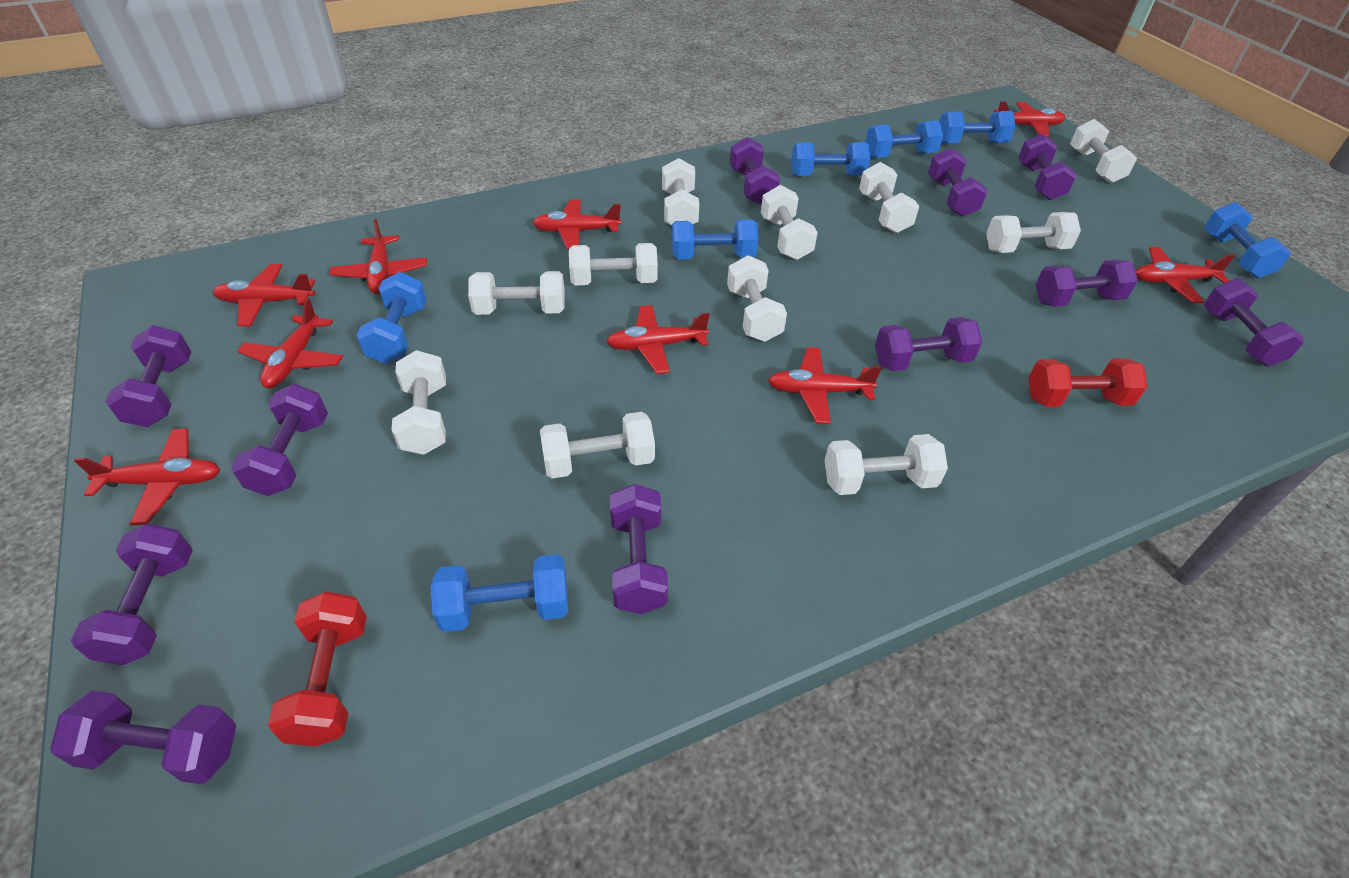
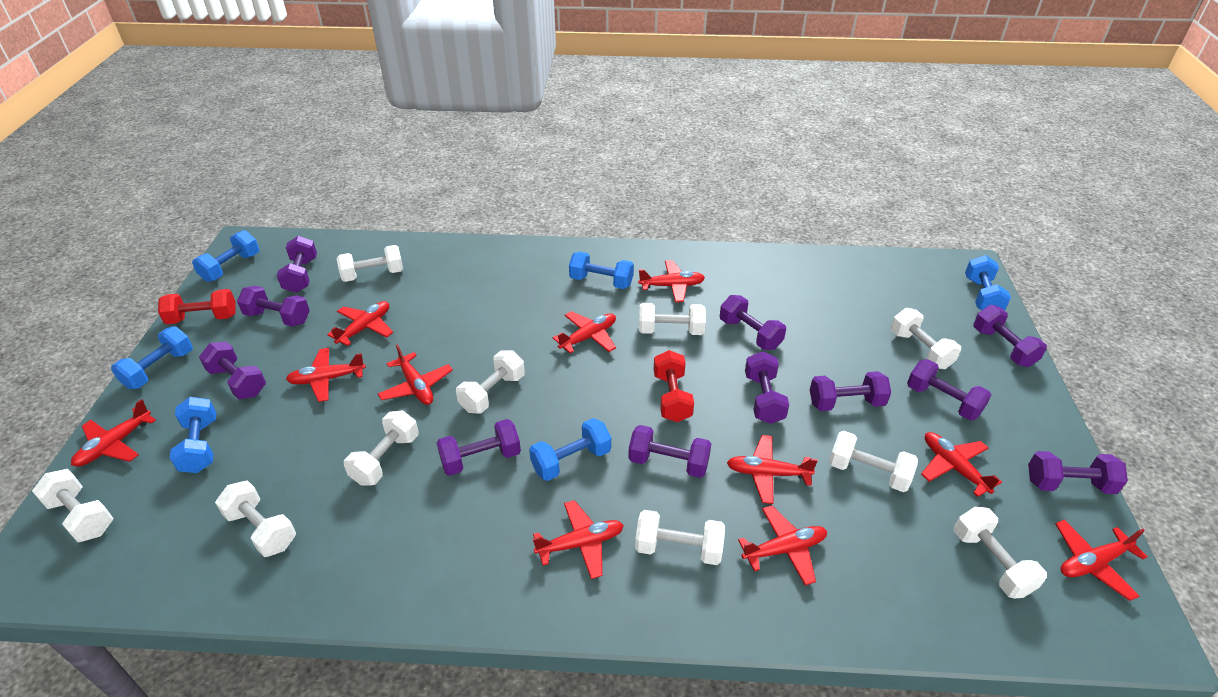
blue dumbbell: [357,272,427,364] [431,554,568,632] [672,219,758,259] [791,142,870,176] [865,120,943,158] [940,111,1016,144] [1204,202,1291,278] = 7 -> [111,327,193,389] [170,397,216,473] [192,230,259,282] [529,418,611,481] [569,251,634,289] [965,255,1011,310] = 6
red plane: [74,428,220,525] [213,264,315,326] [237,298,343,388] [329,219,427,294] [533,199,621,250] [606,305,710,374] [768,347,882,424] [994,101,1065,137] [1135,247,1235,303] = 9 -> [71,399,156,467] [286,348,366,402] [327,301,393,346] [378,344,453,405] [532,500,624,579] [552,311,616,353] [638,260,705,302] [727,435,818,504] [738,505,827,585] [921,432,1002,497] [1055,520,1148,601] = 11
white dumbbell: [392,350,446,455] [468,271,565,315] [540,412,655,479] [569,243,658,285] [662,158,699,226] [727,255,787,342] [761,185,818,260] [824,434,948,495] [859,162,919,233] [986,212,1081,253] [1070,119,1137,183] = 11 -> [32,469,114,542] [215,480,296,557] [336,245,403,282] [344,410,419,485] [456,350,525,414] [635,510,725,565] [639,303,706,335] [829,431,918,492] [891,308,961,369] [954,507,1047,598] = 10

